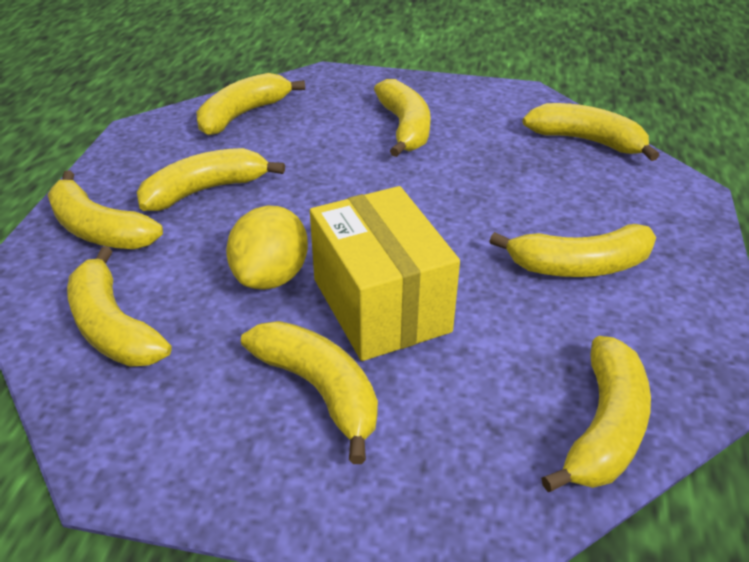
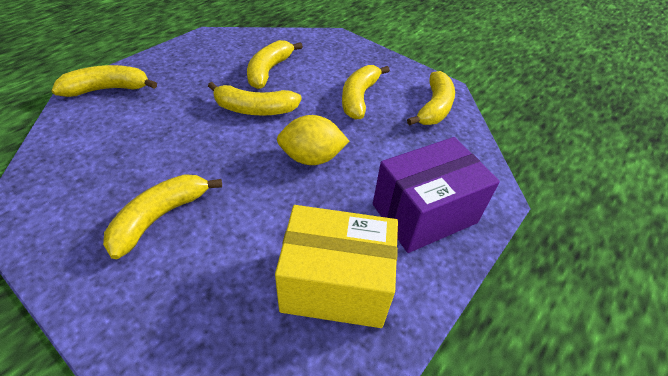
purple box: none = 0 -> [373,137,500,253] = 1
yellow banana: [48,170,163,249] [67,246,171,367] [137,148,285,211] [196,73,305,136] [241,321,378,464] [374,79,431,157] [489,224,656,277] [522,103,659,161] [541,336,651,492] = 9 -> [52,65,157,97] [103,174,222,259] [208,82,302,116] [247,40,303,89] [342,65,390,119] [407,71,455,126] = 6

